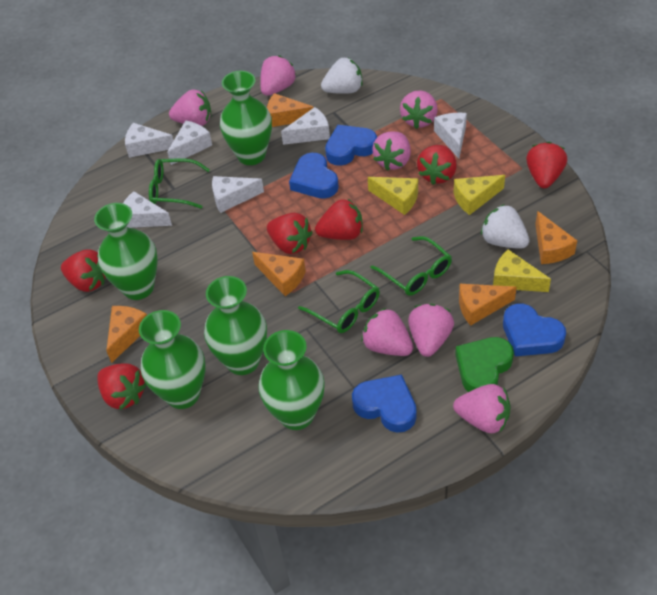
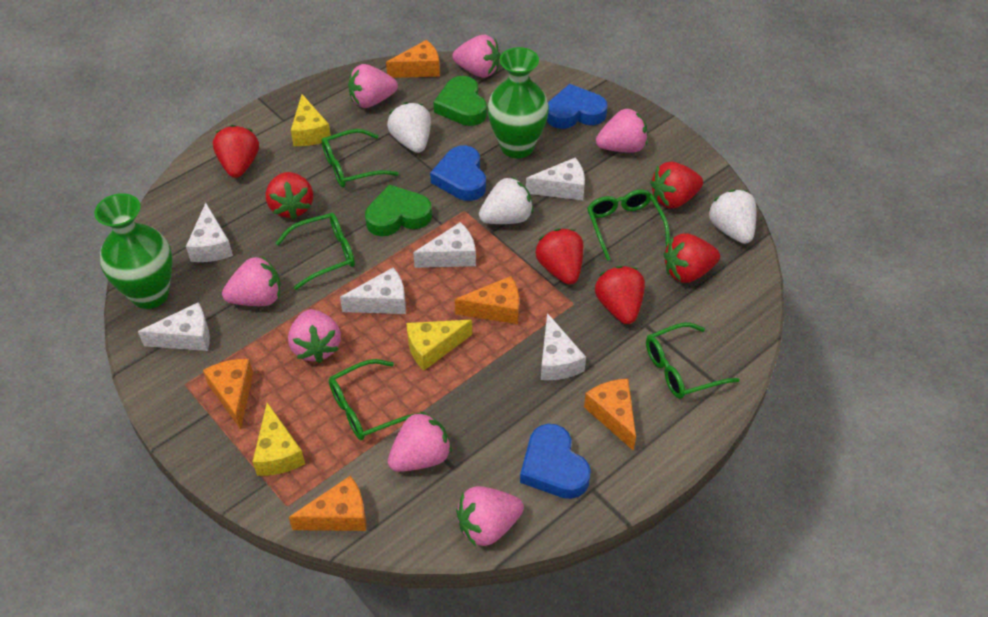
blue heart: [289,153,339,199] [325,125,377,166] [352,374,417,433] [503,304,566,356] = 4 -> [430,146,486,201] [520,424,591,499] [547,84,608,129] = 3
green glasses: [149,158,210,209] [298,270,380,333] [371,236,452,296] = 3 -> [276,213,355,290] [322,129,399,187] [329,359,421,440] [587,189,670,261] [646,323,740,399] = 5
green heart: [455,337,514,392] = 1 -> [365,184,432,236] [433,76,487,126] = 2
green vase: [94,203,158,300] [139,310,206,409] [204,276,267,375] [220,71,272,165] [258,330,325,430] = 5 -> [94,193,173,309] [487,47,549,158] = 2
white strawberry: [321,58,363,94] [481,204,530,249] = 2 -> [387,102,431,153] [479,177,533,224] [709,190,756,244] = 3

